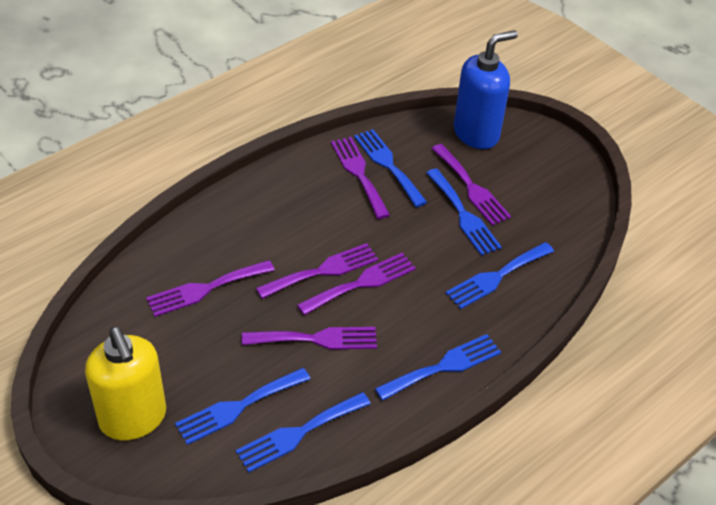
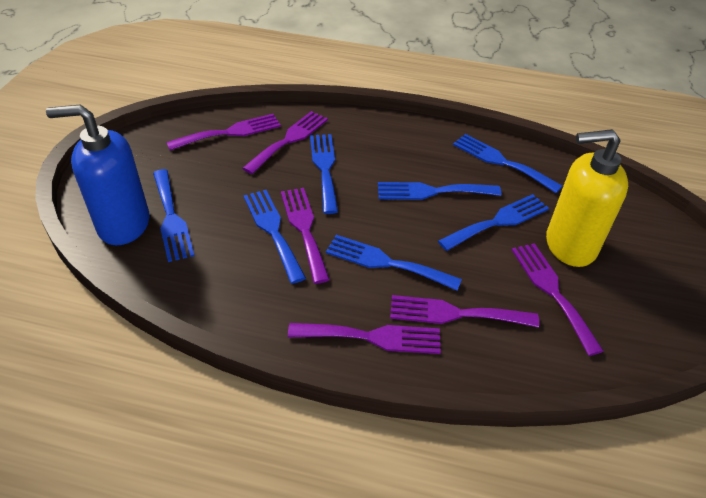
blue fork: [175,368,310,445] [236,392,371,472] [354,129,427,207] [375,334,501,401] [426,168,502,256] [446,242,554,309] = 6 -> [153,169,195,262] [243,190,306,284] [310,134,338,214] [326,235,462,291] [378,182,501,200] [438,194,549,251] [453,134,562,193] = 7

